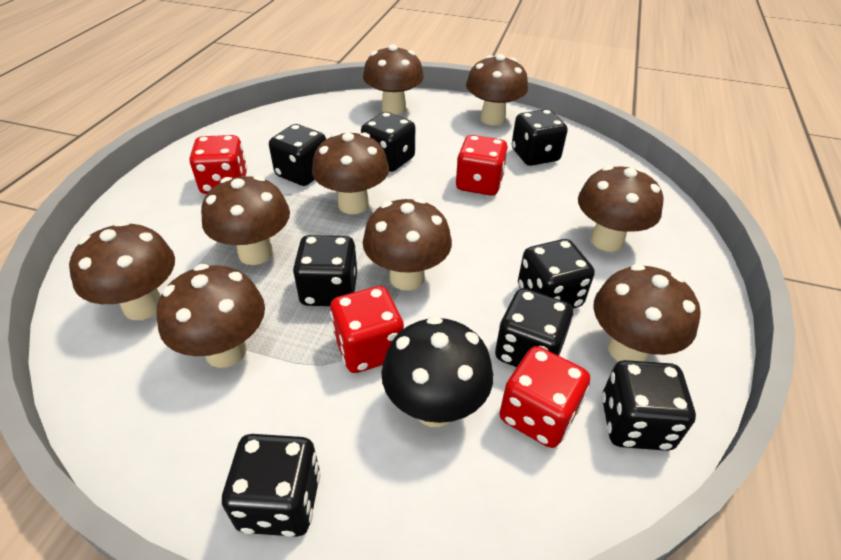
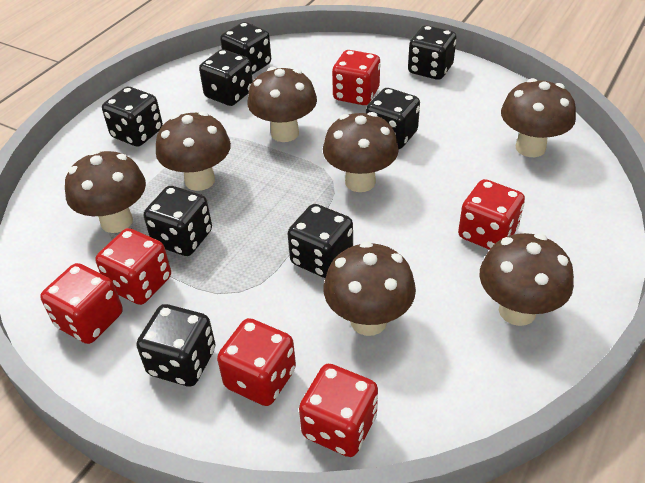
black mushroom: [381,316,493,427] = 1 -> none = 0
brown mushroom: [69,221,175,320] [157,264,265,368] [201,175,290,265] [312,132,389,214] [363,44,424,115] [363,198,452,291] [466,54,528,125] [578,165,663,252] [593,264,700,362] = 9 -> [65,150,146,233] [156,111,231,191] [247,67,317,142] [323,112,399,192] [324,241,416,336] [480,233,574,326] [501,78,576,157] = 7
red dice: [189,135,247,194] [330,286,404,373] [456,135,508,196] [499,346,590,448] = 4 -> [40,263,123,344] [95,228,171,305] [217,318,296,406] [299,364,378,457] [332,50,381,105] [458,179,525,250] = 6

